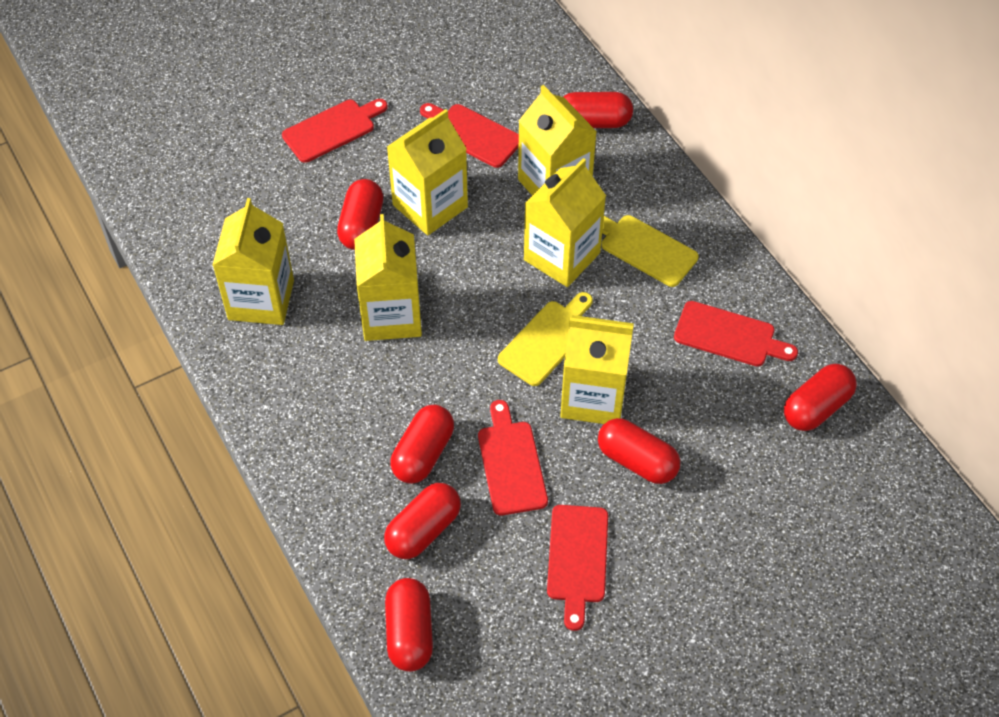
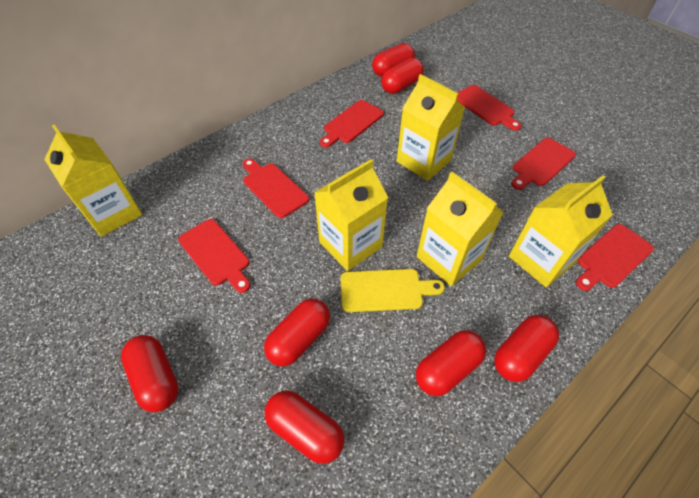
red cutting board: [282,99,388,163] [420,103,519,168] [478,400,548,516] [547,505,608,631] [674,301,798,366] = 5 -> [178,219,250,293] [243,159,309,218] [320,100,384,148] [457,85,522,131] [511,138,576,190] [576,224,654,291] = 6
yellow carton: [213,198,294,325] [354,214,422,341] [387,109,468,235] [518,85,597,195] [524,158,606,287] [560,315,634,424] = 6 -> [44,125,143,237] [314,159,388,271] [397,74,465,181] [417,172,503,286] [509,175,613,287] = 5
yellow cutting board: [498,292,593,386] [602,215,699,287] = 2 -> [341,269,445,312] = 1

